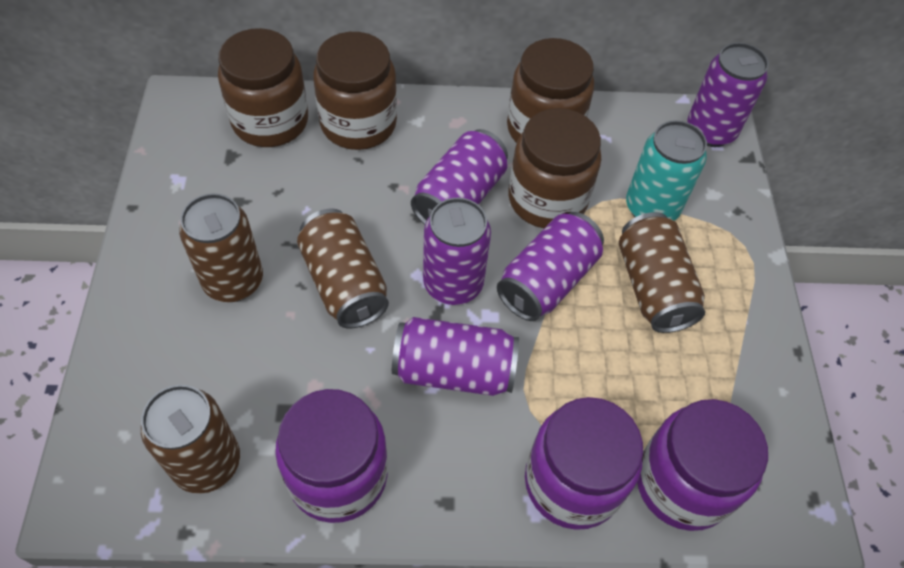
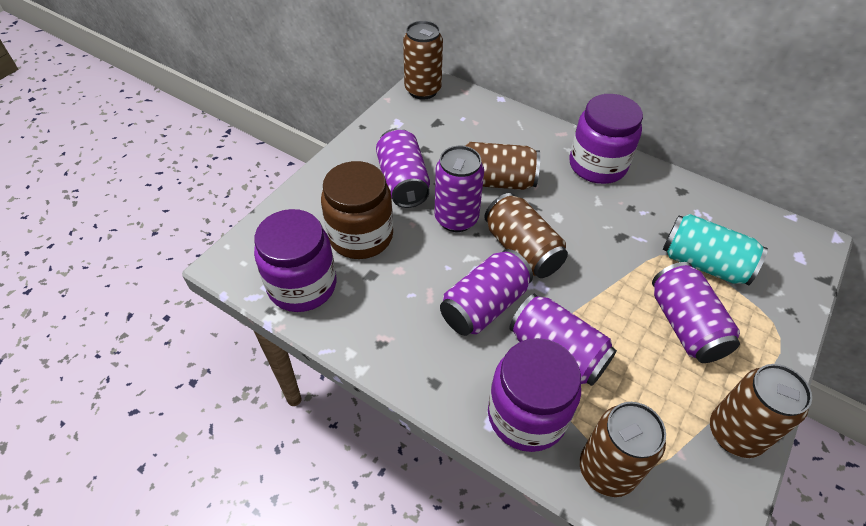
brown can: [141,385,240,494] [179,193,263,302] [297,209,389,328] [619,212,705,333] = 4 -> [403,21,443,100] [465,142,540,190] [484,193,568,278] [580,402,666,497] [710,364,812,458] = 5
brown jar: [218,28,308,147] [313,32,397,150] [507,38,594,143] [508,108,601,228] = 4 -> [321,161,393,259] = 1

